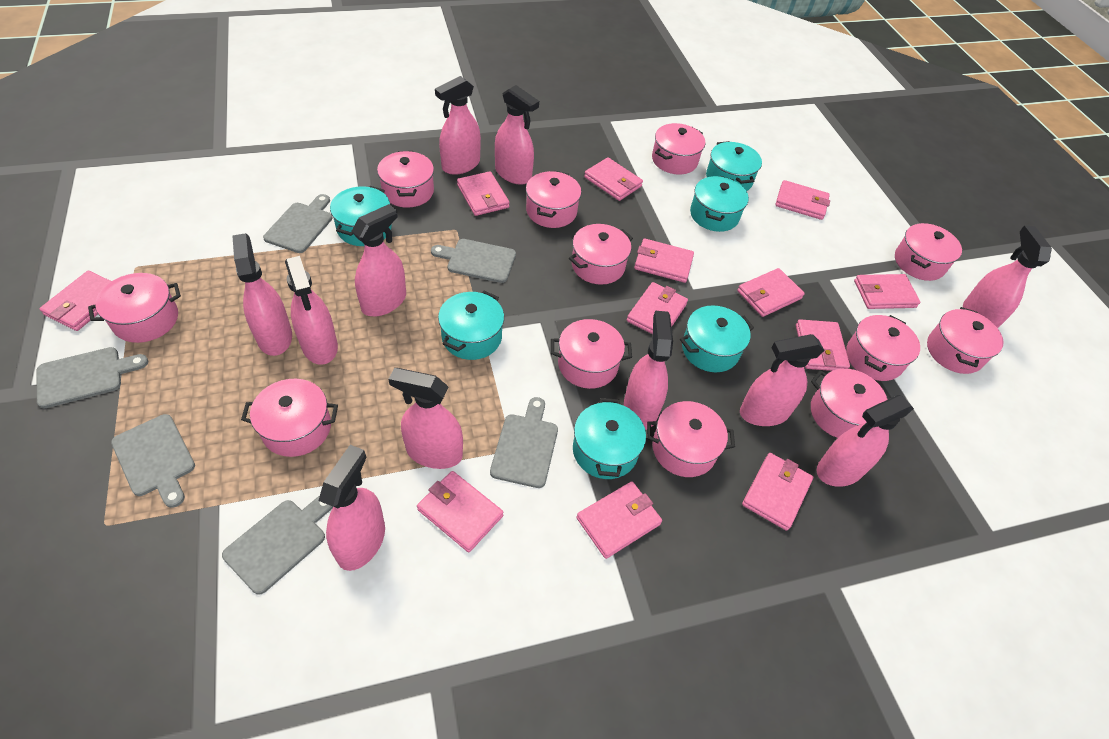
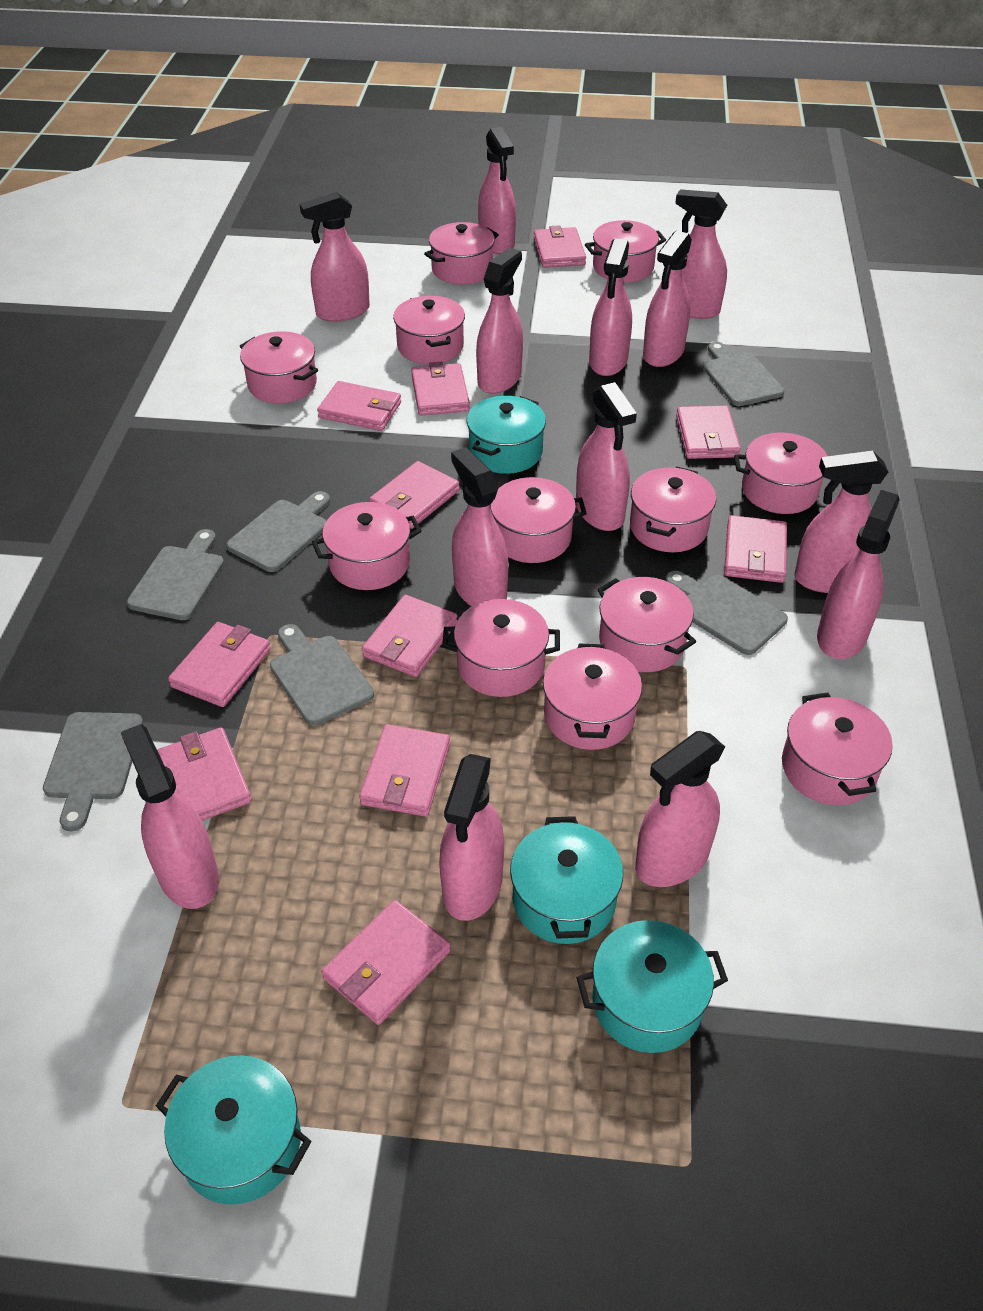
pink spray bottle: [233,233,292,356] [285,256,338,365] [319,445,385,571] [352,204,406,316] [388,368,463,469] [435,76,481,175] [495,85,539,185] [624,311,673,430] [740,334,825,426] [816,395,914,487] [963,226,1052,328] = 11 -> [121,724,219,909] [300,192,370,322] [439,754,504,921] [451,447,509,606] [476,248,523,394] [478,127,516,254] [576,382,637,531] [589,238,632,376] [635,731,725,887] [643,230,692,367] [675,189,727,319] [794,451,888,593] [817,490,900,659] = 13
pink wallet: [39,271,111,331] [417,471,504,552] [457,171,510,216] [576,482,662,559] [584,157,643,201] [627,282,688,334] [634,238,694,283] [737,268,805,317] [742,453,813,531] [775,180,830,220] [796,319,850,371] [854,274,920,309] = 12 -> [157,727,252,820] [168,622,271,707] [317,381,401,431] [322,900,451,1025] [359,724,450,817] [362,595,457,677] [369,461,460,529] [411,362,470,416] [534,225,586,268] [676,405,741,459] [724,515,787,583] = 11
turquoise pot: [330,186,392,246] [438,291,504,360] [573,398,646,479] [680,305,754,372] [690,176,749,232] [706,141,762,191] = 6 -> [156,1055,311,1205] [467,396,546,474] [510,816,623,944] [576,920,728,1053] = 4

